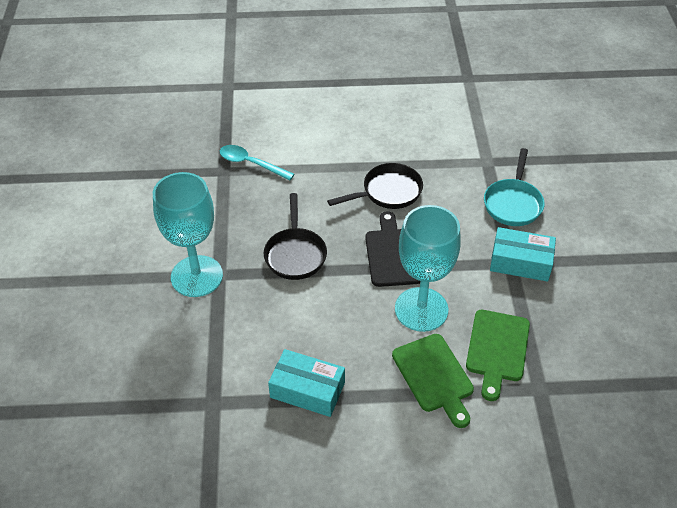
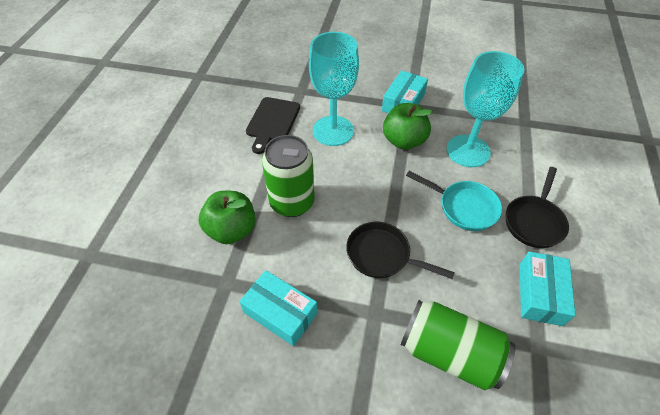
green apple: none = 0 -> [199,191,256,244] [383,103,433,150] = 2
green can: none = 0 -> [262,135,315,217] [400,300,516,390] = 2
green cutting board: [392,334,474,428] [466,310,530,401] = 2 -> none = 0
turquoise box: [268,349,345,417] [490,227,556,281] = 2 -> [239,270,318,346] [382,70,428,113] [520,251,576,326] = 3
turquoise spoon: [220,145,294,180] = 1 -> none = 0

